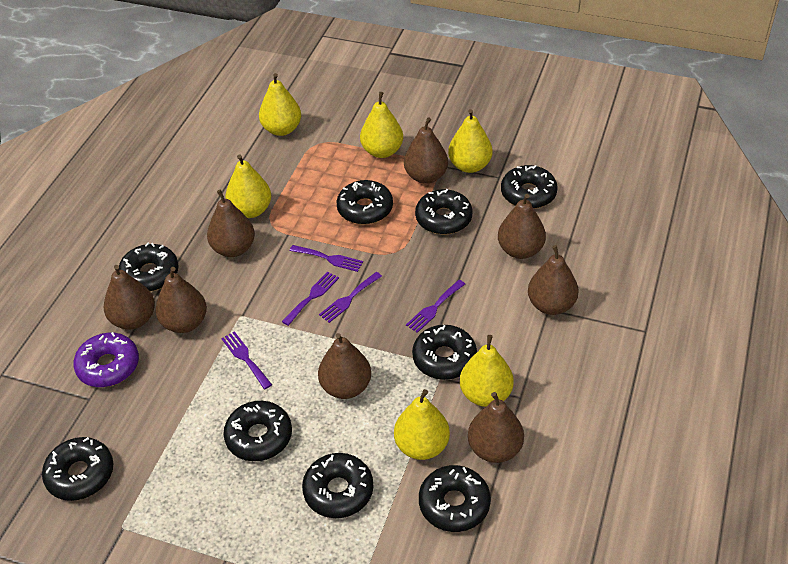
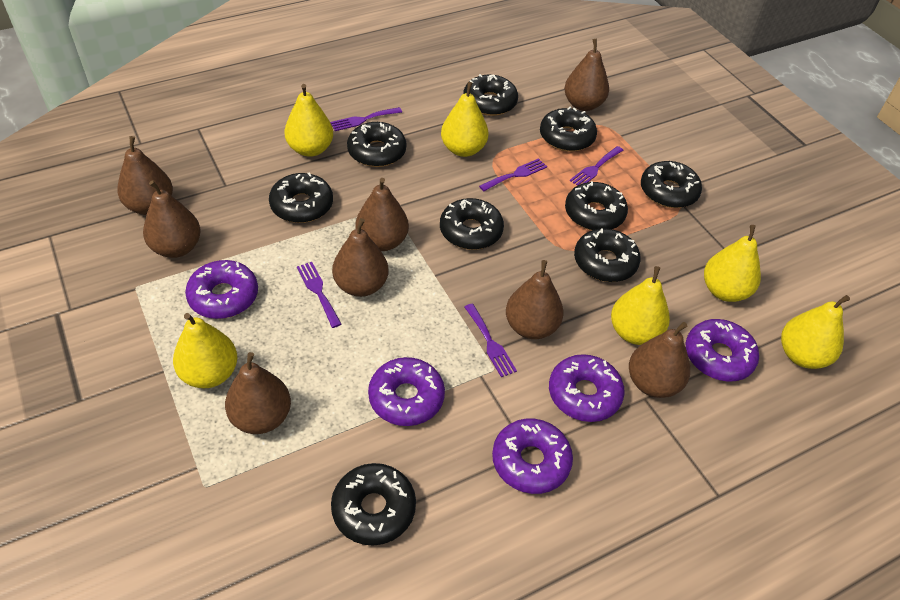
purple donut: [73,332,139,387] = 1 -> [185,260,258,319] [368,357,445,426] [492,419,573,494] [549,354,625,422] [686,319,759,381] = 5

